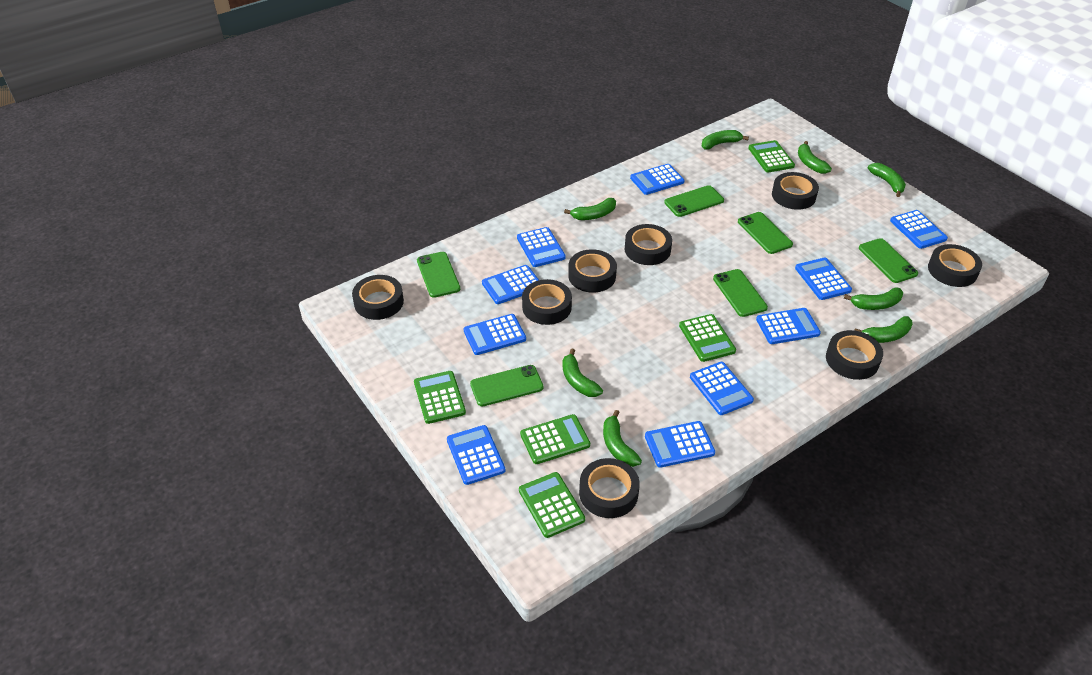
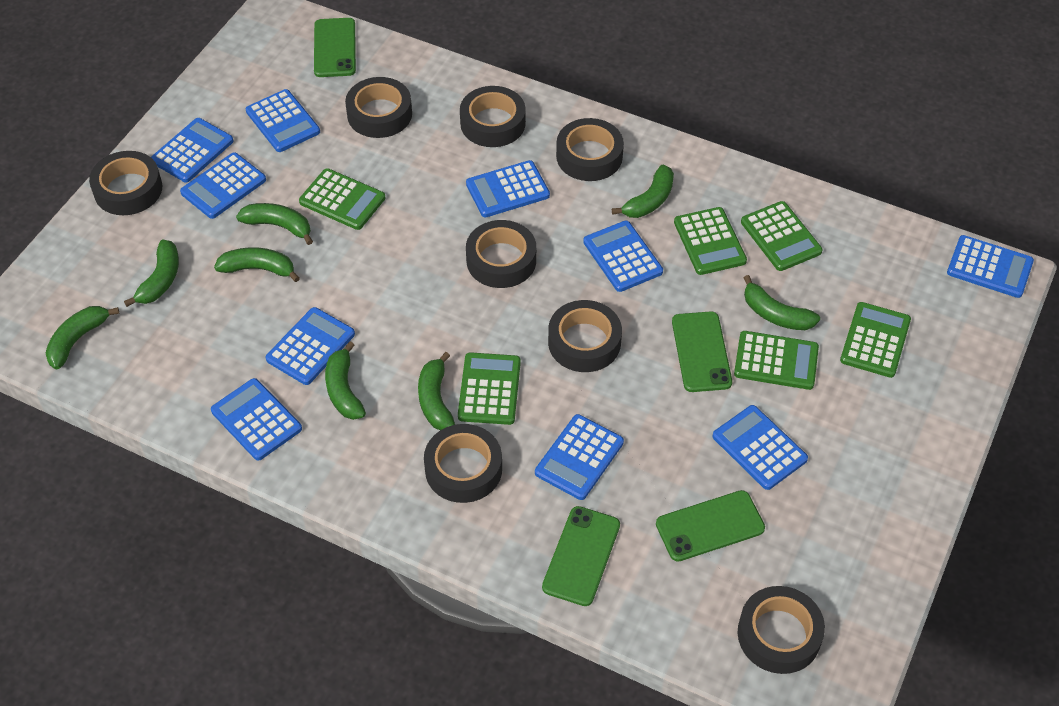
green calculator: [414,371,466,424] [519,472,585,538] [520,414,590,464] [679,314,736,362] [748,140,795,172] = 5 -> [299,168,385,230] [458,352,521,425] [674,207,747,275] [734,331,819,390] [741,201,823,271] [840,302,911,378] = 6
green phone: [417,252,460,298] [470,365,543,406] [664,185,724,217] [713,269,768,317] [738,212,793,254] [859,238,918,283] = 6 -> [314,18,356,77] [542,506,620,606] [656,490,765,562] [672,311,732,392] = 4

